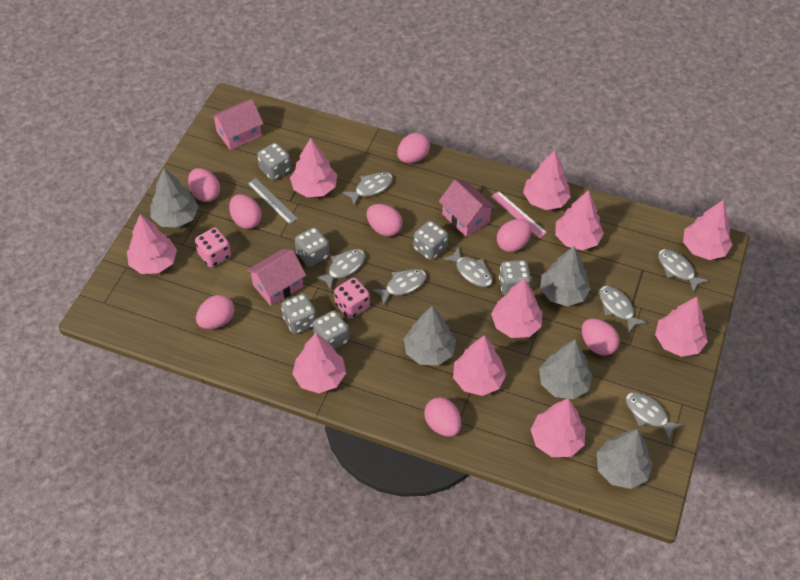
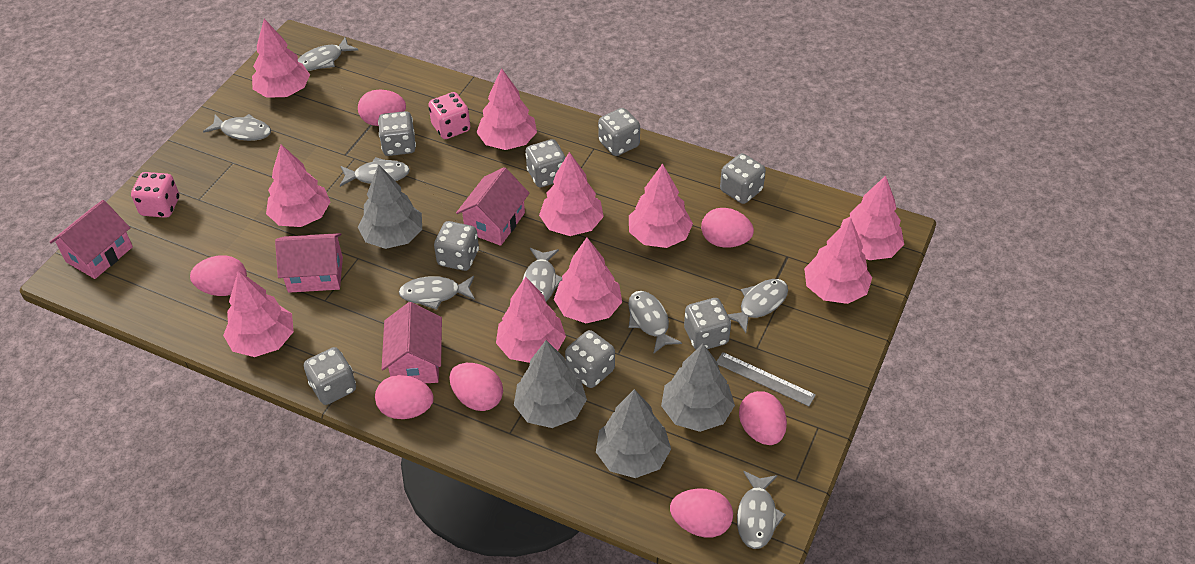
grey dice: [257,143,291,180] [281,293,317,334] [295,227,329,267] [313,310,349,349] [413,221,448,260] [499,260,531,295] = 6 -> [304,347,356,405] [378,111,416,156] [434,221,479,271] [525,139,566,187] [565,330,615,388] [598,108,640,156] [684,298,731,350] [720,153,766,204] = 8
grey fish: [315,249,365,290] [342,172,393,206] [372,269,427,305] [443,248,493,287] [599,286,647,332] [626,392,684,440] [658,249,709,292] = 7 -> [203,114,271,141] [298,37,358,71] [340,157,410,187] [399,276,475,310] [522,248,562,301] [628,291,682,353] [728,279,788,333] [737,471,786,549] = 8
grey tree: [150,168,199,228] [404,306,456,366] [539,339,593,399] [540,246,591,306] [597,429,653,489] = 5 -> [358,165,422,249] [514,340,587,428] [596,389,671,478] [661,344,735,432] = 4
pink egg: [188,168,220,202] [196,295,234,329] [229,194,262,229] [367,204,403,237] [397,133,430,163] [424,397,461,437] [497,219,532,252] [582,319,619,356] = 8 -> [190,255,247,296] [358,90,406,126] [375,375,434,419] [449,363,503,411] [670,488,733,538] [701,208,754,248] [739,391,787,445] = 7
pink house: [210,99,263,150] [246,249,306,306] [439,180,496,237] = 3 -> [50,200,133,279] [275,233,343,293] [382,302,442,383] [456,167,530,246] = 4
pink ruler: [491,191,547,238] = 1 -> none = 0

